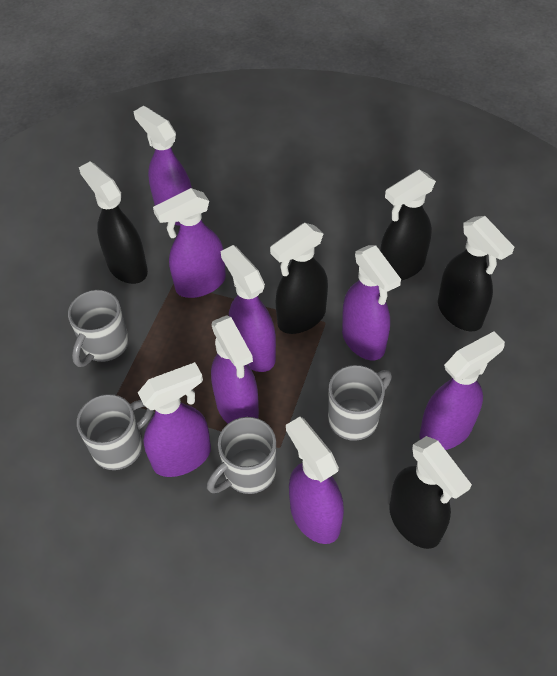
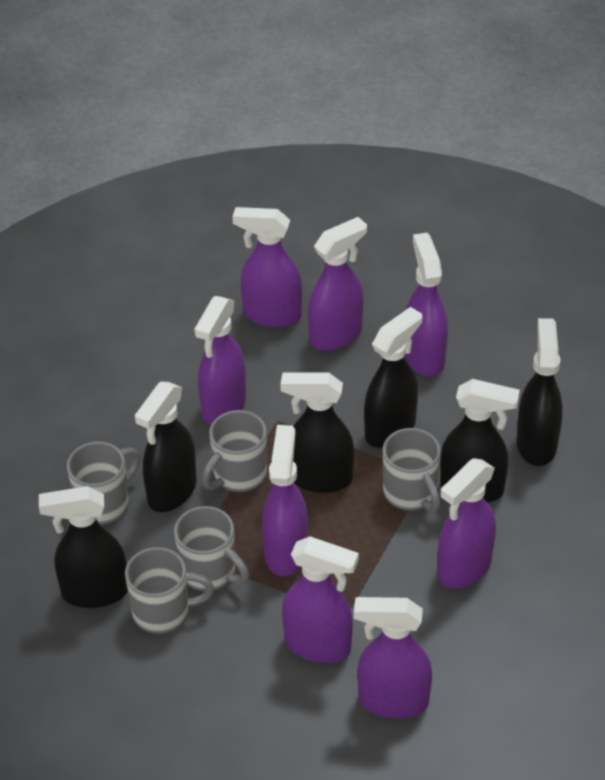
black spray bottle: [79,161,148,284] [270,223,328,334] [380,169,436,280] [389,436,472,549] [438,216,514,331] = 5 -> [39,486,128,608] [135,382,196,512] [281,372,354,493] [364,307,422,448] [440,379,520,503] [516,318,563,466] = 6
grey mug: [68,290,129,367] [77,394,154,470] [207,417,276,494] [328,365,392,441] = 4 -> [67,442,140,524] [125,547,214,634] [174,506,249,591] [202,410,267,492] [383,428,441,513] = 5

